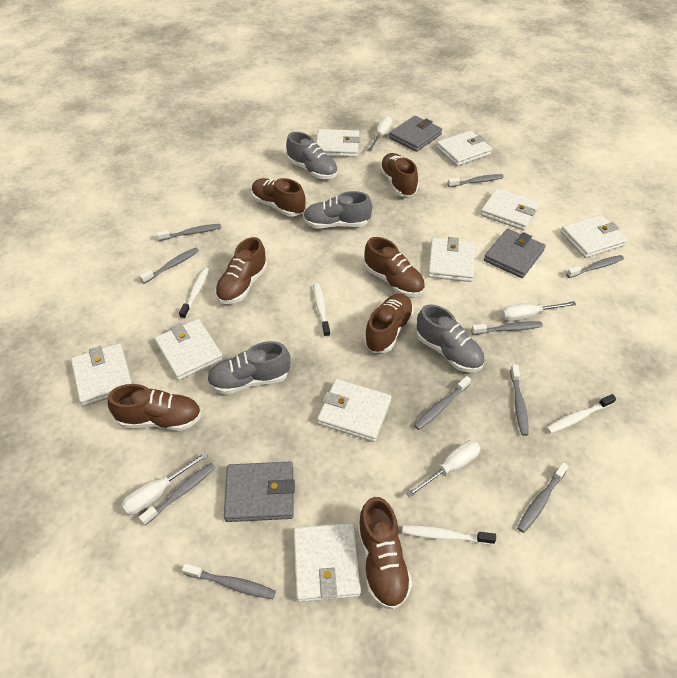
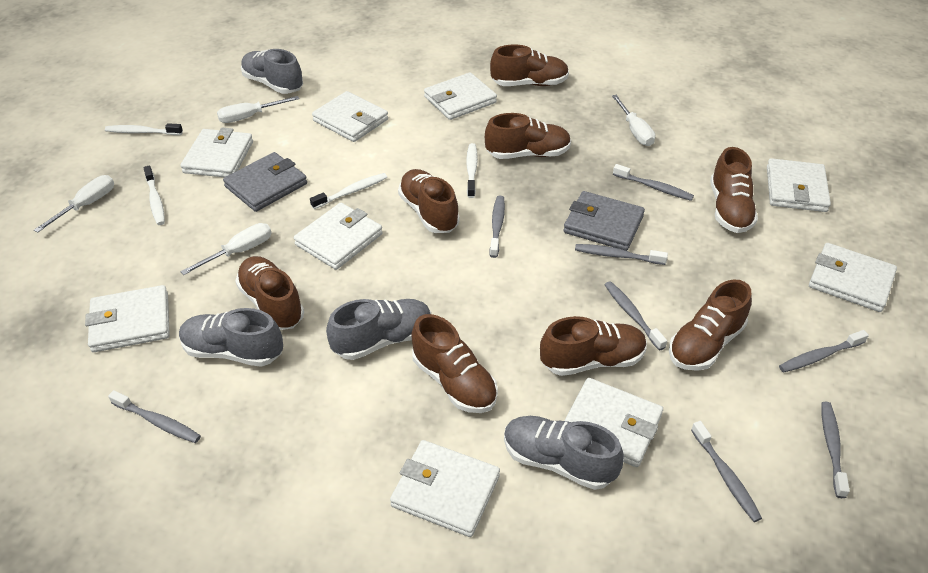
brown shoe: [108,384,201,431] [215,237,267,304] [251,178,305,216] [357,497,412,610] [364,237,425,297] [364,293,414,353] [379,153,418,197] = 7 -> [235,256,304,330] [398,169,460,233] [412,314,498,413] [485,113,571,159] [490,44,569,86] [540,316,647,376] [669,279,752,371] [710,147,758,233] = 8
grey toothbrush: [139,463,216,525] [140,248,199,284] [156,224,221,241] [182,563,276,599] [414,376,471,430] [448,174,504,187] [471,321,543,335] [510,365,529,436] [517,462,569,533] [566,255,624,278] = 10 -> [108,390,201,443] [490,196,505,258] [575,244,668,265] [605,281,667,350] [613,164,694,201] [691,421,762,522] [779,330,869,373] [821,401,850,498] = 8
grey wallet: [224,462,295,522] [389,116,442,152] [484,229,546,278] = 3 -> [223,152,307,212] [563,191,645,251] = 2

